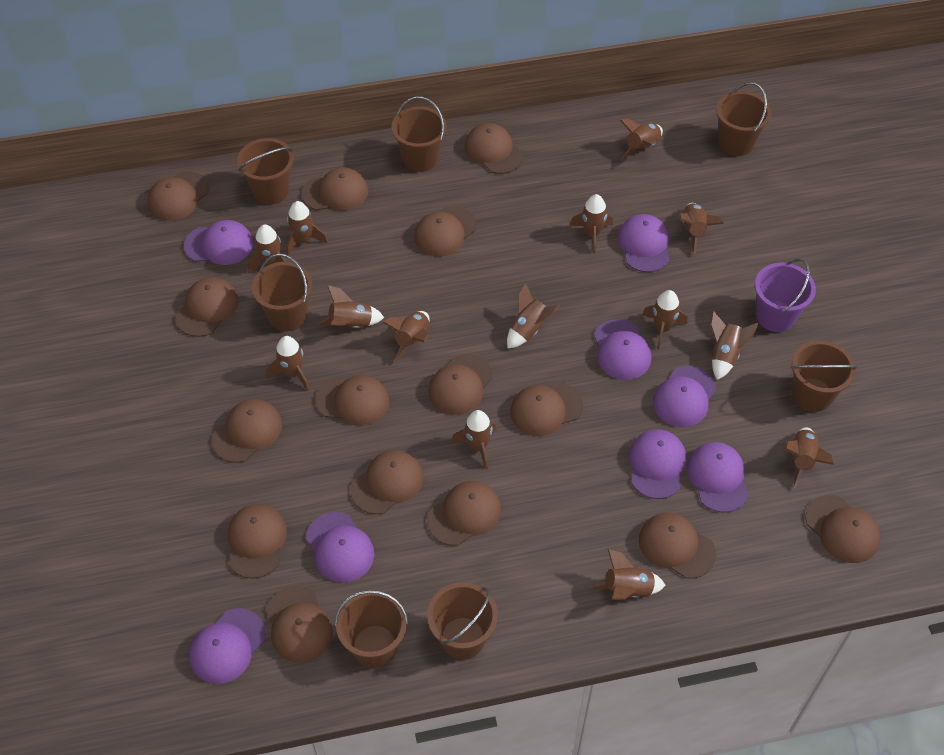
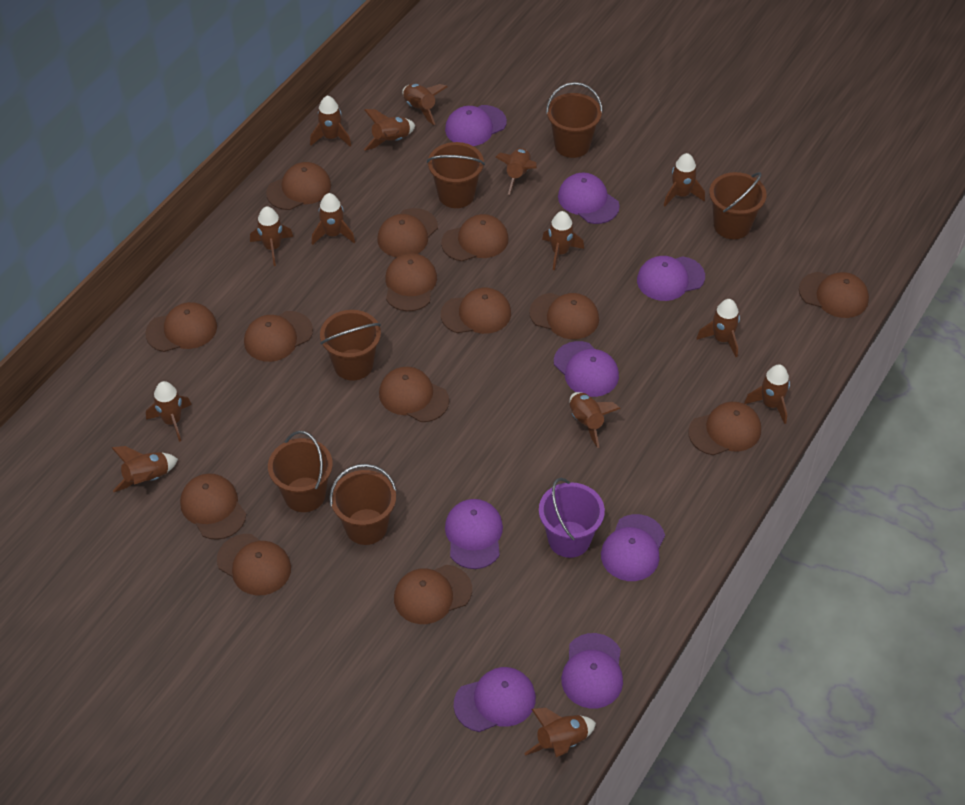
brown bucket: [237,138,294,204] [252,254,312,331] [335,590,408,668] [391,97,447,172] [427,582,498,660] [716,82,772,156] [791,340,858,412] = 7 -> [268,431,333,512] [320,310,381,381] [329,464,397,545] [427,142,485,208] [546,82,603,158] [709,172,767,239] = 6
brown cap: [147,171,209,221] [175,277,238,337] [212,399,282,463] [228,504,287,579] [266,586,333,663] [301,167,368,211] [315,375,390,426] [351,450,423,515] [414,206,477,257] [427,481,501,546] [428,354,493,415] [465,123,524,174] [510,382,583,436] [639,512,716,579] [805,495,880,563] = 15 -> [145,302,217,352] [180,473,246,540] [217,534,291,595] [244,311,313,362] [266,162,331,210] [377,208,438,257] [379,367,449,422] [385,253,437,311] [394,565,472,624] [441,214,508,261] [441,288,511,334] [529,293,599,339] [688,402,761,455] [799,272,869,318] = 14

